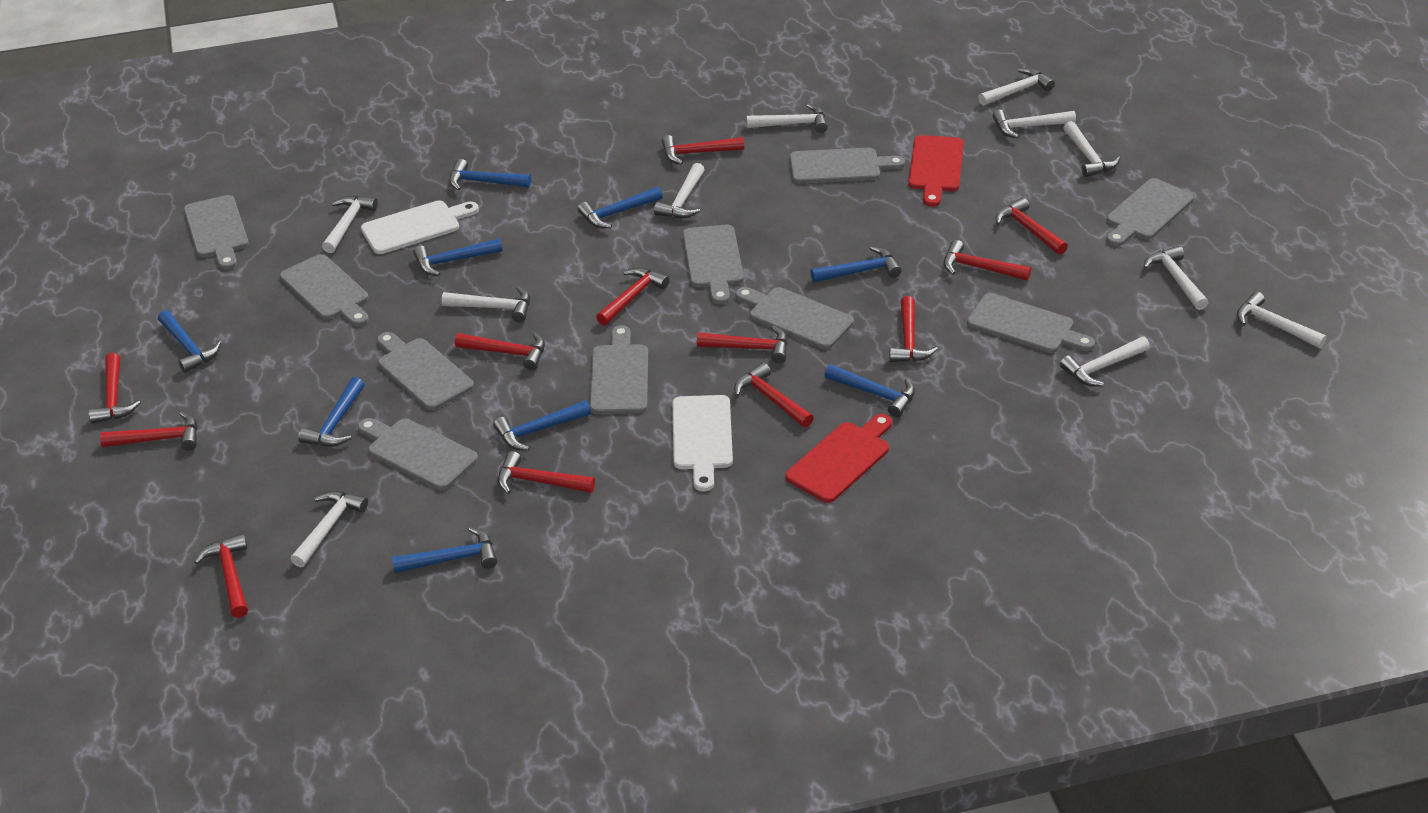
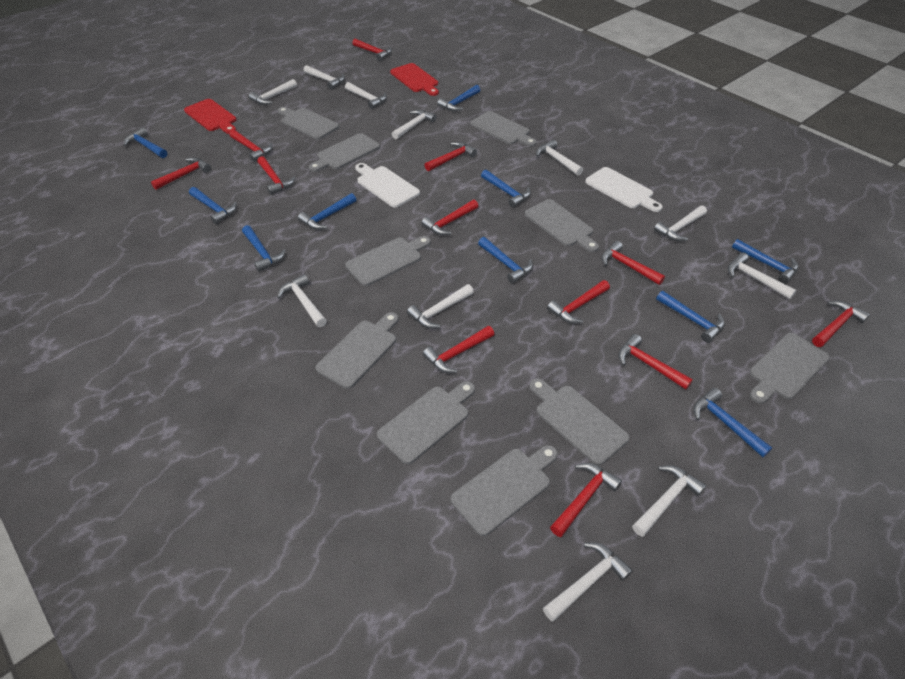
blue hammer: [158,310,221,373] [298,377,364,447] [392,527,497,573] [413,238,503,276] [449,159,531,191] [493,400,591,451] [577,187,663,228] [810,246,902,283] [824,364,915,417] = 9 -> [123,128,167,158] [189,187,237,224] [242,225,286,272] [298,193,356,230] [437,85,480,111] [478,237,533,284] [481,170,531,208] [656,291,725,343] [693,388,772,457] [732,239,798,284] = 10

